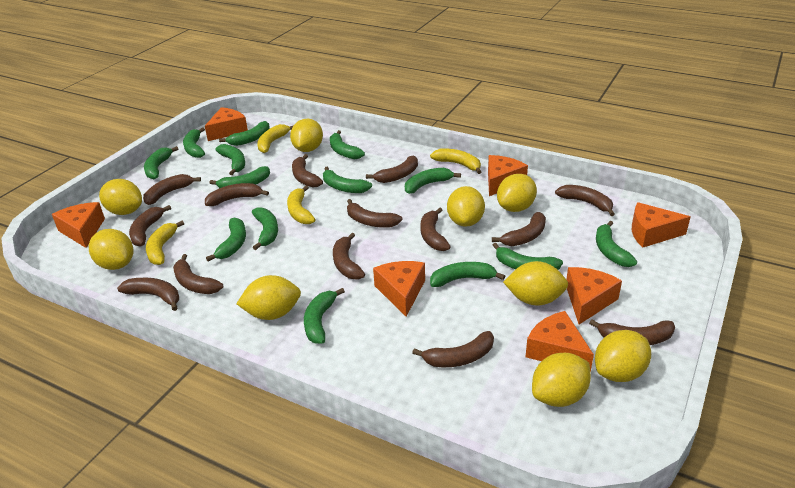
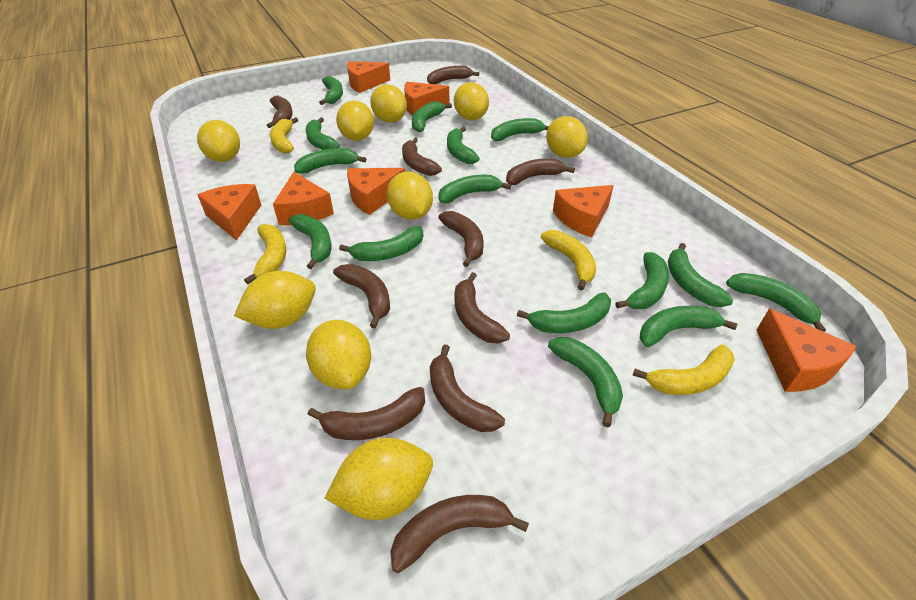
brown banana: [117,278,179,311] [129,205,171,247] [143,174,201,205] [173,254,223,294] [205,183,269,206] [292,154,323,187] [333,233,365,280] [347,199,403,228] [366,155,418,183] [412,331,494,367] [420,208,451,251] [492,212,546,246] [555,185,615,216] [589,319,675,345] = 14 -> [267,96,293,128] [307,387,425,440] [333,264,390,328] [390,495,529,573] [402,138,442,176] [427,66,479,84] [430,344,505,432] [438,211,484,267] [454,272,510,343] [506,158,575,185] = 10
green banana: [144,146,179,179] [183,127,205,158] [206,217,246,261] [210,166,270,188] [215,144,245,175] [219,121,269,146] [252,207,278,250] [304,288,345,344] [323,167,372,193] [330,130,365,159] [405,168,461,194] [430,262,505,287] [493,243,563,270] [596,221,637,267] = 14 -> [289,214,331,269] [294,148,366,174] [306,117,340,150] [319,76,343,105] [339,226,423,261] [412,101,452,132] [438,175,511,203] [447,127,480,164] [491,118,549,141] [517,293,611,333] [548,337,623,427] [615,252,669,309] [640,306,737,347] [668,243,733,307] [726,273,826,332] = 15

